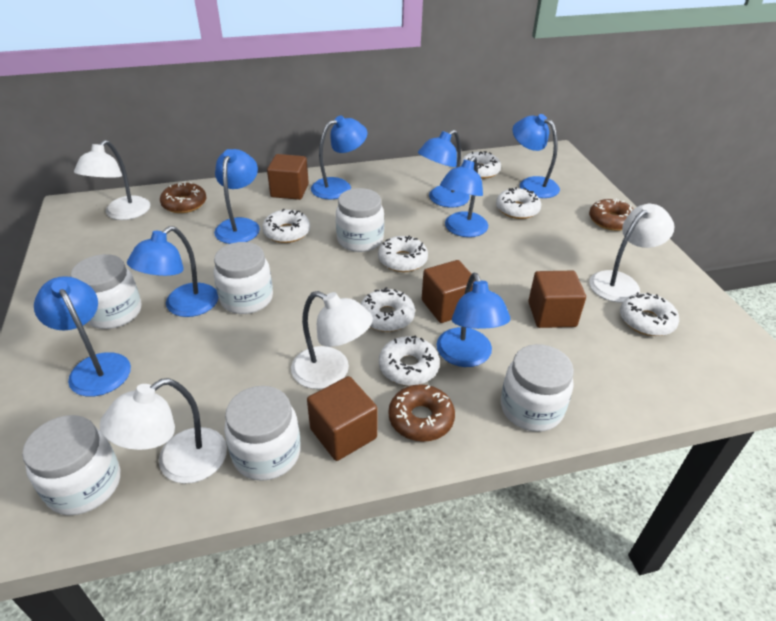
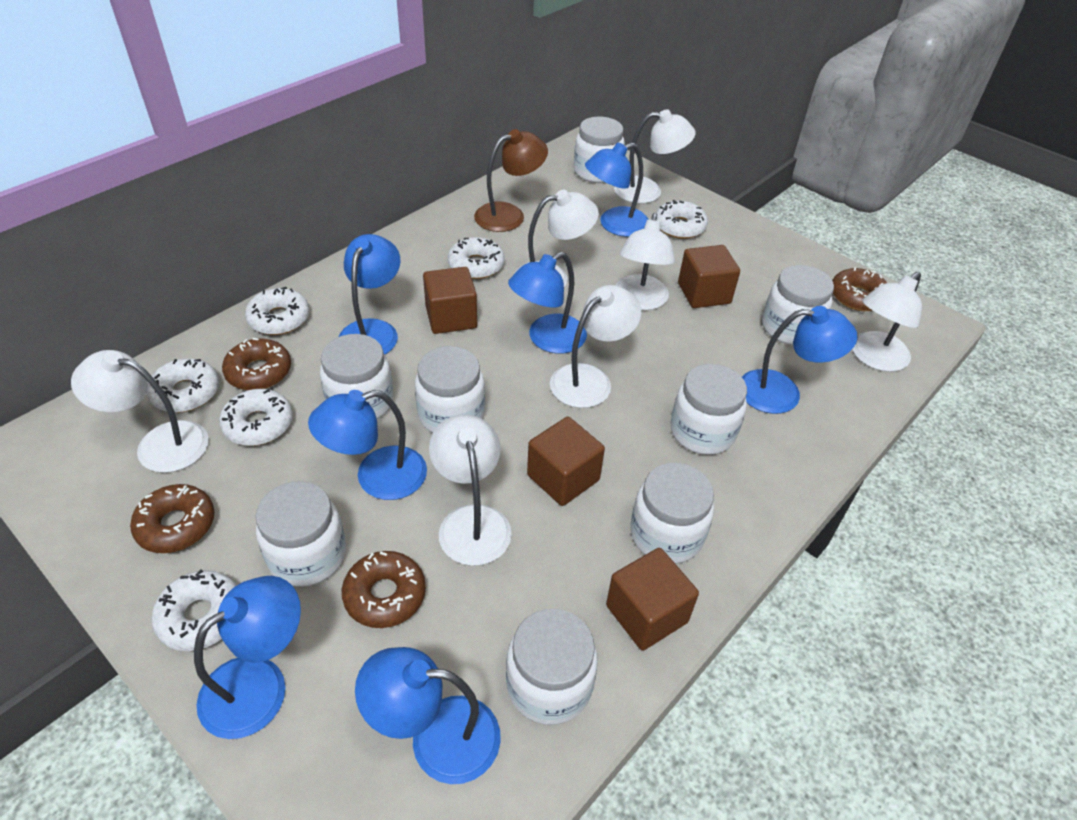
blue lamp: [34,276,131,397] [127,226,218,317] [214,149,260,244] [311,116,367,199] [418,130,470,208] [436,273,510,367] [440,156,488,237] [513,114,560,198] = 8 -> [194,576,301,739] [308,390,427,500] [339,234,400,355] [355,647,501,784] [508,252,587,354] [585,142,649,237] [742,306,858,414] = 7
brown donut: [160,181,206,213] [388,384,455,442] [589,199,634,231] = 3 -> [130,484,215,553] [222,338,291,390] [342,551,426,628] [832,267,887,311] = 4
brown lamp: none = 0 -> [474,129,548,232] = 1
white donut: [262,209,310,243] [361,287,415,332] [378,235,428,272] [379,335,440,386] [460,151,501,179] [496,187,541,219] [620,292,679,336] = 7 -> [147,358,219,413] [152,569,237,651] [219,389,293,446] [245,287,309,335] [448,237,505,279] [656,200,708,239] = 6
white jar: [22,415,120,515] [71,254,141,329] [214,242,273,314] [224,386,301,481] [336,188,384,252] [501,344,574,432] = 6 -> [256,481,346,587] [320,334,393,419] [415,346,485,433] [506,609,598,725] [574,117,625,183] [630,463,714,564] [671,364,747,455] [762,265,834,345] = 8
white lamp: [74,140,150,220] [100,378,227,484] [291,291,373,389] [589,203,674,302] = 4 -> [71,350,209,473] [429,414,512,566] [514,190,599,287] [550,285,642,408] [614,109,696,204] [616,213,675,310] [852,272,922,372] = 7

